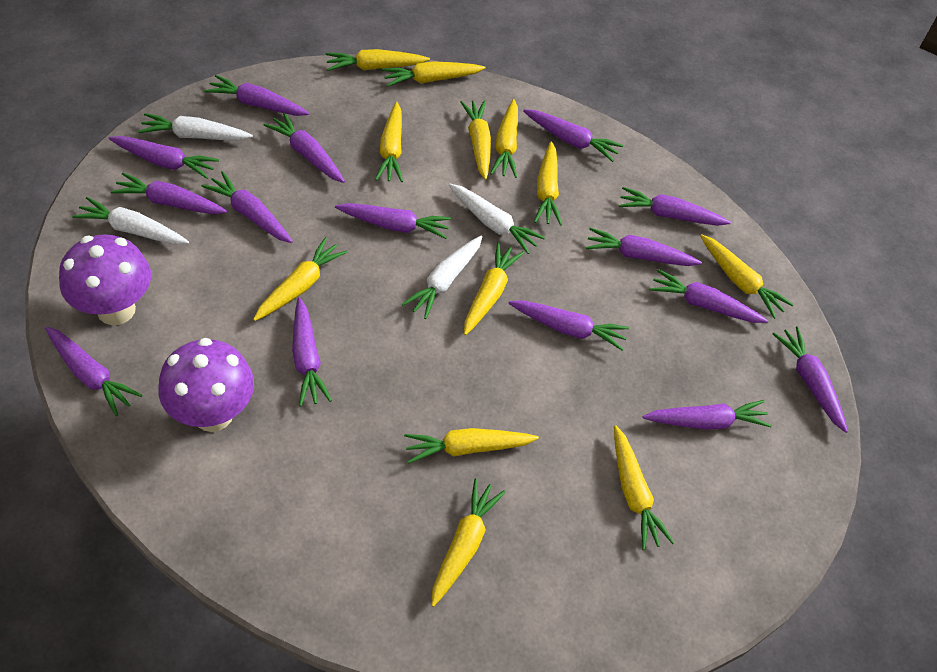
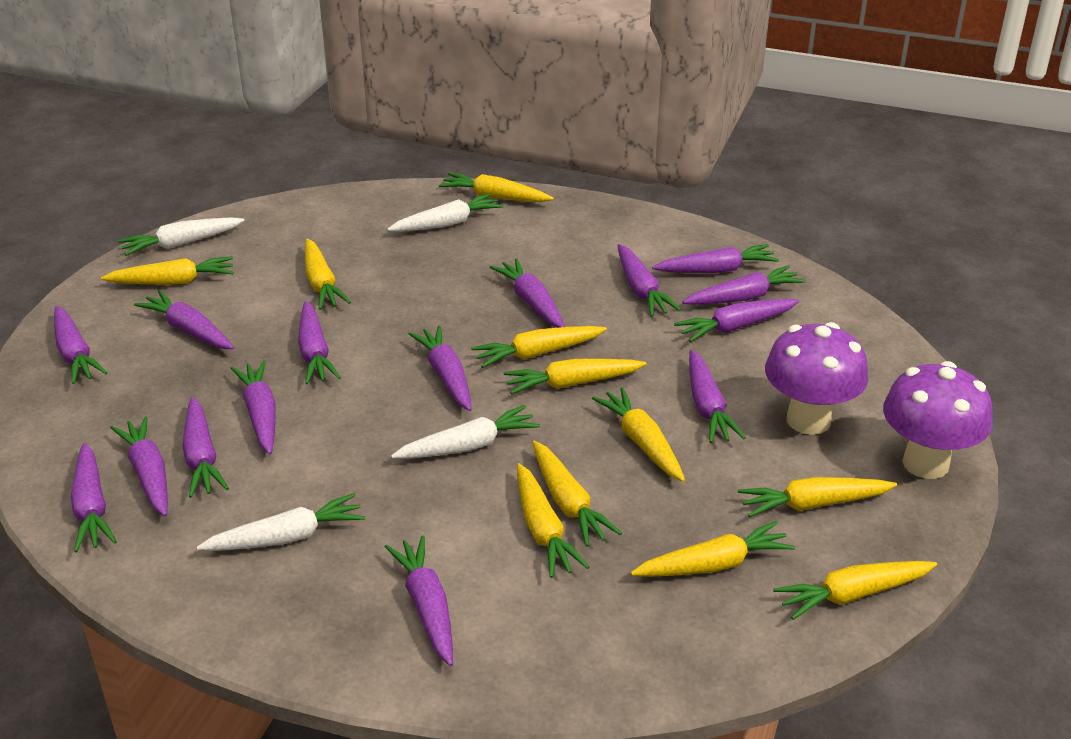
yellow carrot: [253,237,347,321] [326,49,430,71] [375,102,403,182] [382,61,485,87] [404,428,539,463] [431,478,506,607] [460,100,491,180] [464,242,524,335] [490,99,518,178] [534,141,562,226] [614,425,674,550] [700,234,794,319] = 12 -> [101,256,234,285] [305,239,351,310] [439,173,554,202] [471,326,607,368] [503,359,646,394] [517,463,589,578] [532,441,622,547] [592,387,685,482] [631,521,795,577] [738,477,897,517] [773,561,937,620] = 11

